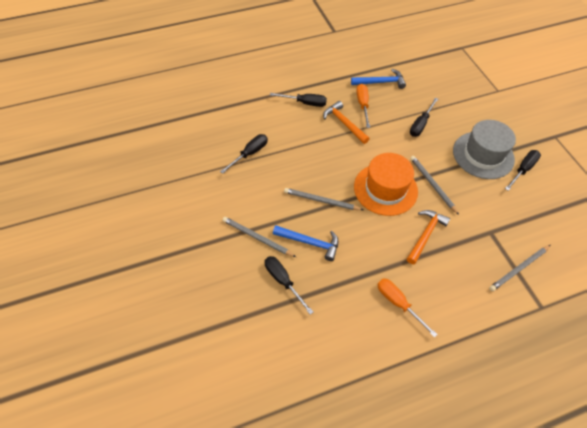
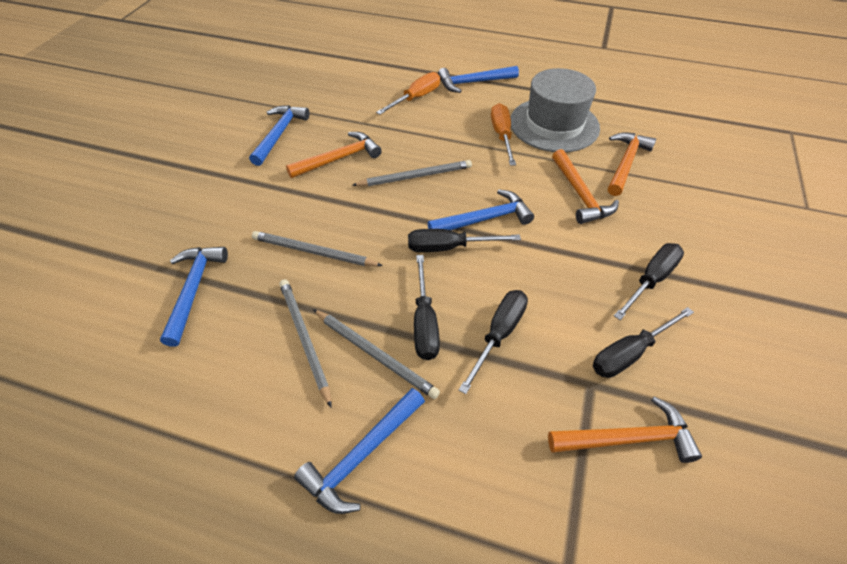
blue hammer: [273,225,338,261] [351,69,406,89] = 2 -> [160,247,228,347] [249,105,309,166] [294,388,425,514] [428,189,534,230] [438,66,519,93] = 5
orange hammer: [323,101,370,144] [407,210,450,264] = 2 -> [286,132,382,178] [548,397,702,463] [552,149,619,224] [608,132,656,196] = 4
orange hat: [354,153,418,216] = 1 -> none = 0

